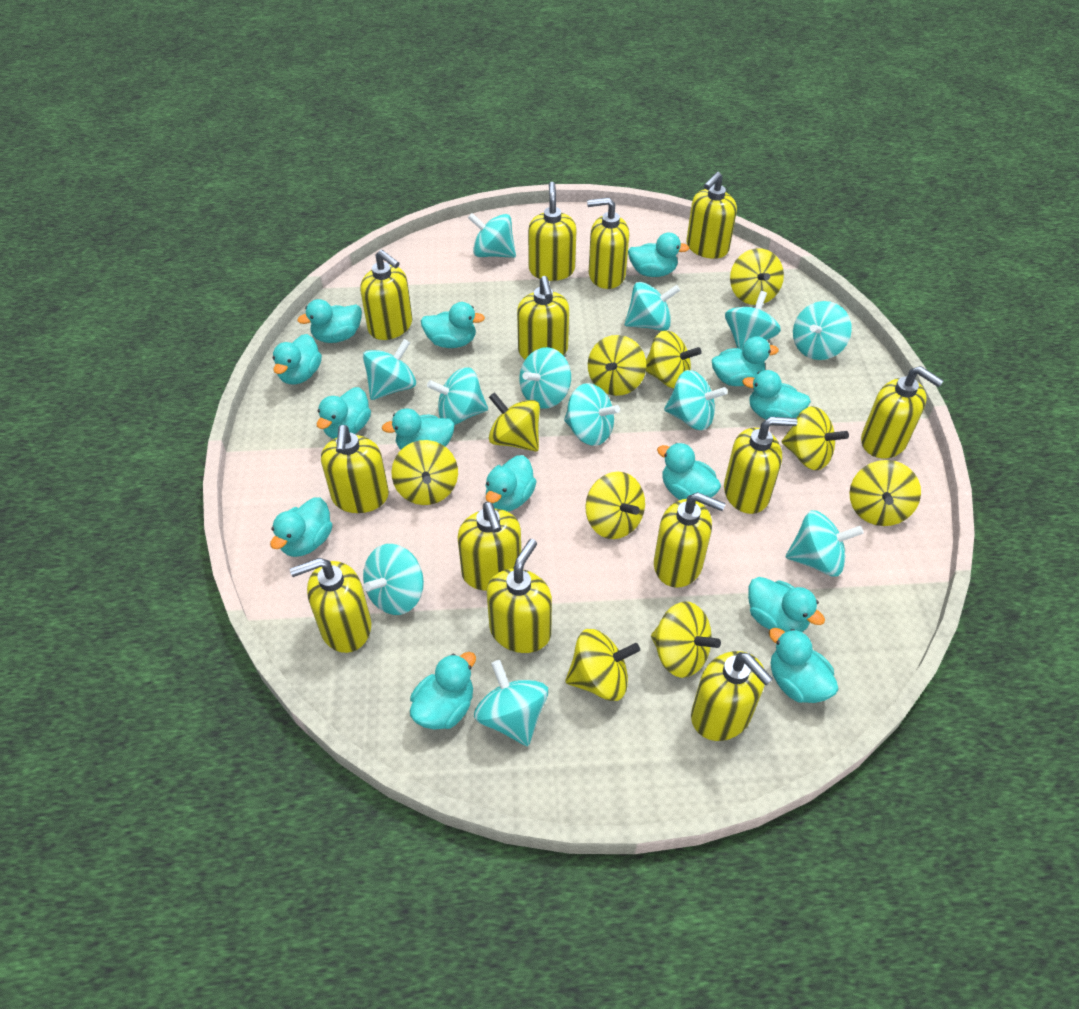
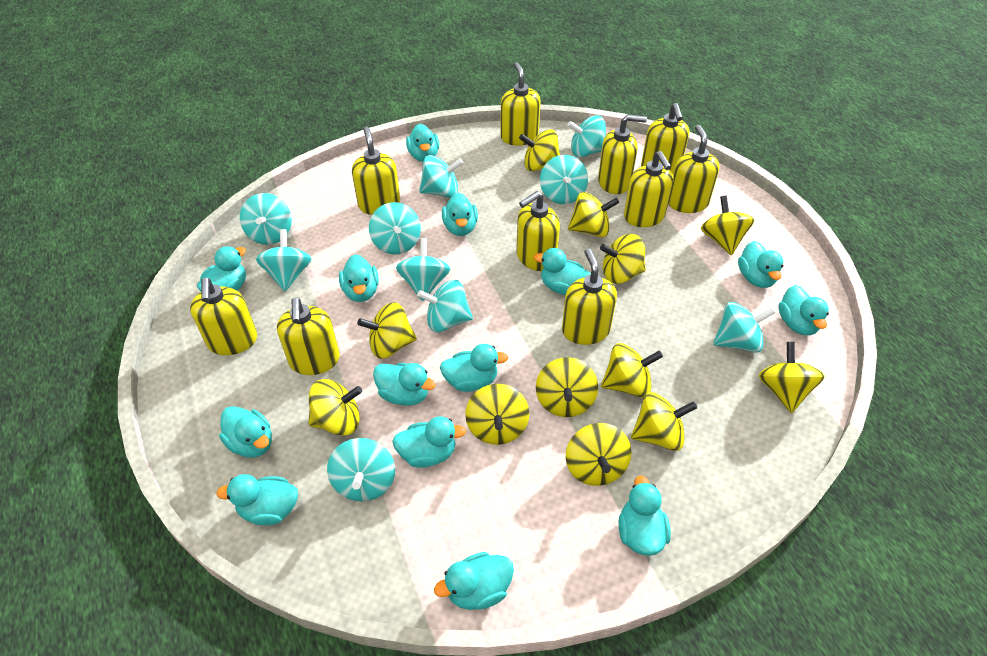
turquoise spinning top: [363,339,416,400] [363,544,424,615] [427,367,488,425] [468,213,516,258] [474,660,548,746] [519,347,571,409] [564,383,620,446] [625,282,680,331] [664,370,728,430] [725,291,781,350] [786,510,864,576] [793,301,852,360] = 12 -> [240,193,292,245] [256,229,312,291] [327,438,395,501] [369,202,421,255] [396,238,450,301] [417,280,473,332] [419,155,463,197] [540,155,588,204] [567,115,606,157] [713,302,775,353] = 10
yellow soap dispenser: [290,558,371,653] [321,425,389,513] [360,250,413,340] [457,502,521,591] [487,539,552,653] [517,276,569,359] [528,182,577,281] [587,197,629,289] [654,492,726,588] [686,172,737,259] [691,651,773,741] [724,417,798,514] [861,366,944,459] = 13 -> [190,278,257,355] [277,298,340,375] [352,127,400,215] [500,62,541,146] [517,191,560,271] [562,248,617,345] [598,114,647,194] [624,151,674,227] [641,103,689,174] [668,125,720,213] = 10
yellow spinning top: [391,440,458,505] [489,392,540,452] [565,629,640,701] [585,472,645,539] [588,335,646,396] [646,330,702,388] [651,602,721,678] [730,248,784,305] [782,406,849,470] [849,460,921,526] = 10 -> [308,379,362,436] [357,302,417,359] [465,384,529,445] [519,129,560,171] [536,357,598,417] [566,423,631,486] [568,192,619,237] [600,234,646,284] [601,343,663,398] [631,392,697,451] [701,196,754,255] [759,342,825,413] = 12

